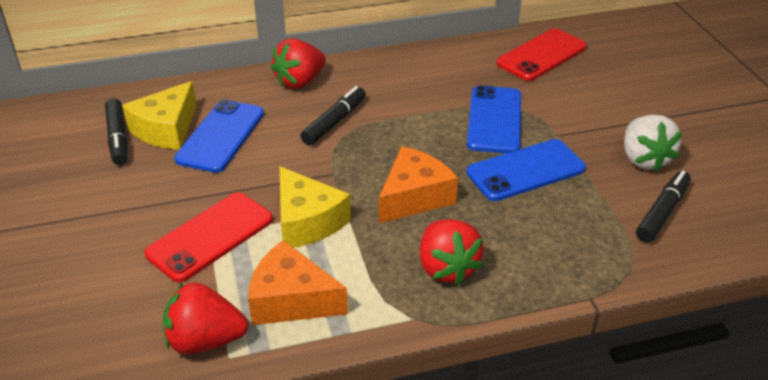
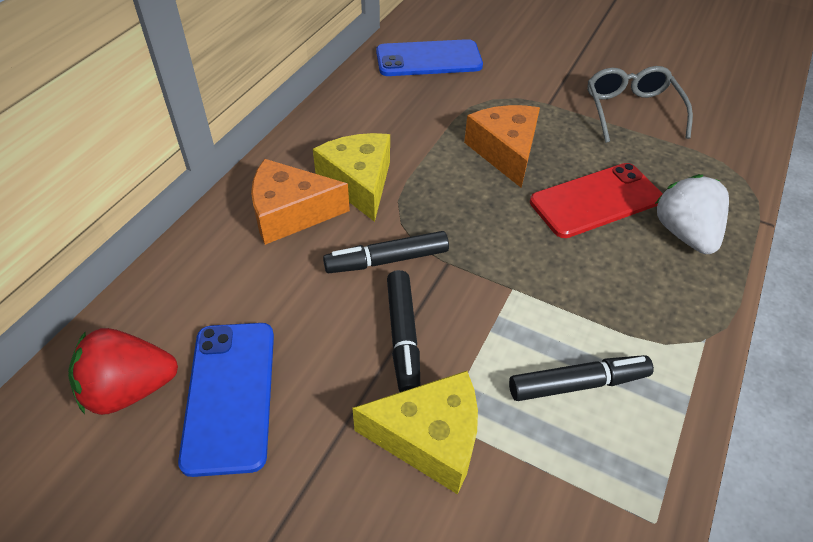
blue phone: [174,100,264,173] [466,139,586,201] [467,85,521,153] = 3 -> [178,323,274,477] [376,39,483,76] = 2
grey glasses: none = 0 -> [587,66,693,143] = 1
red phone: [144,192,273,282] [496,28,587,81] = 2 -> [530,163,663,238] = 1
red strawberry: [163,282,248,355] [271,38,326,89] [420,219,484,285] = 3 -> [68,328,178,415] = 1

